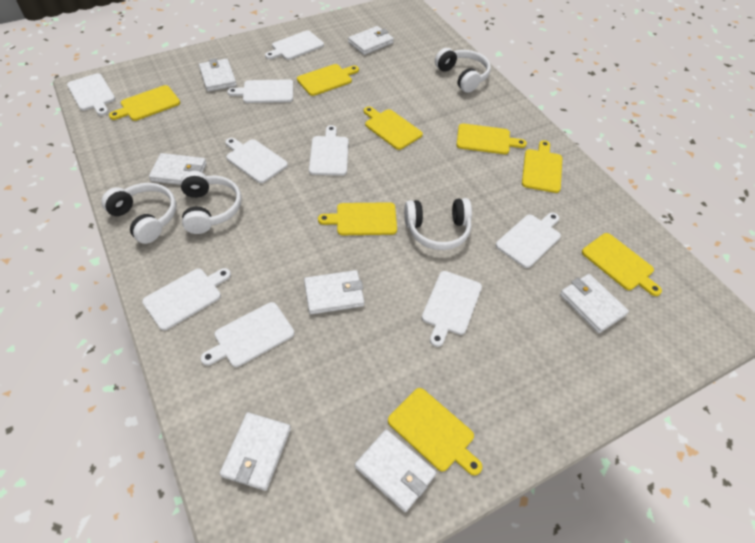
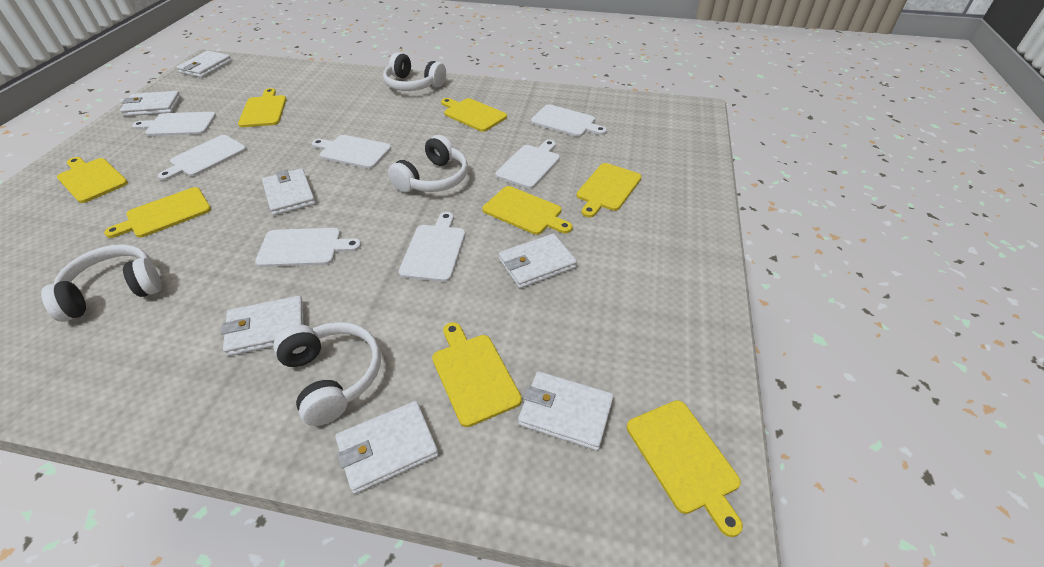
white cutting board: [67,73,115,116] [142,268,231,331] [200,302,294,367] [225,138,288,183] [227,79,293,103] [265,30,324,60] [309,125,349,176] [422,271,482,347] [496,212,561,268] = 9 -> [132,112,216,136] [158,135,247,181] [255,228,361,267] [312,135,391,169] [399,212,465,282] [495,140,560,189] [531,104,607,137] = 7

